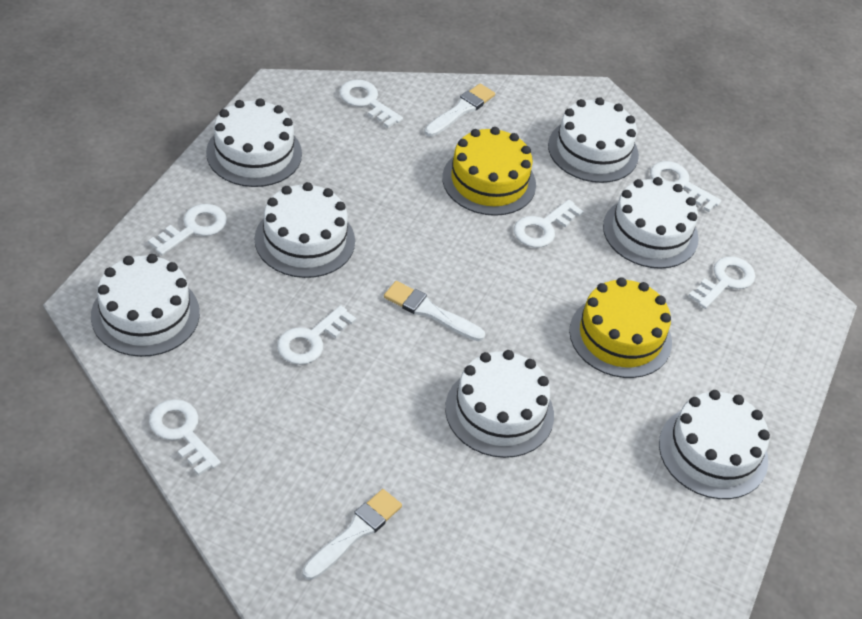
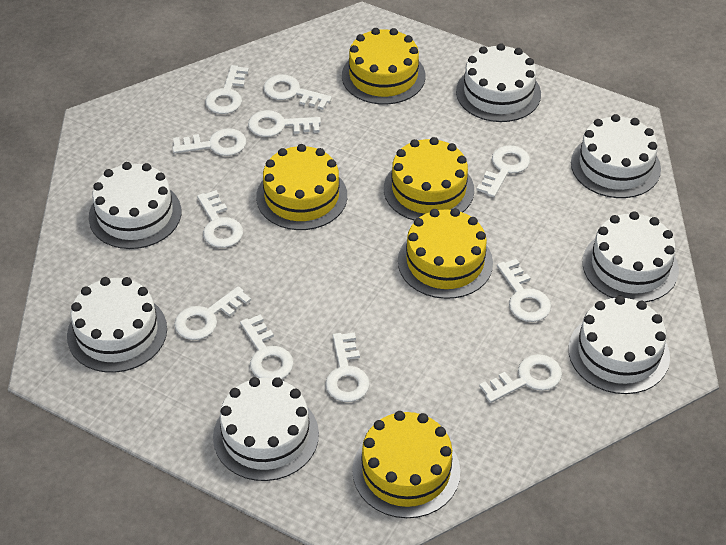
white brush: [302,489,402,580] [384,281,485,341] [424,84,495,137] = 3 -> none = 0
white key: [148,204,227,255] [149,399,221,476] [277,305,356,365] [339,79,403,128] [514,200,584,248] [650,161,721,212] [689,256,756,309] = 7 -> [172,128,246,156] [174,286,251,340] [197,190,243,248] [205,65,249,114] [240,315,294,379] [248,110,321,137] [263,75,332,110] [325,333,370,402] [477,145,530,197] [479,354,562,403] [497,259,551,322] = 11
yellow cake: [442,127,536,216] [569,277,672,378] = 2 -> [256,144,347,230] [342,28,425,105] [352,411,460,518] [384,137,474,220] [398,208,493,299] = 5

